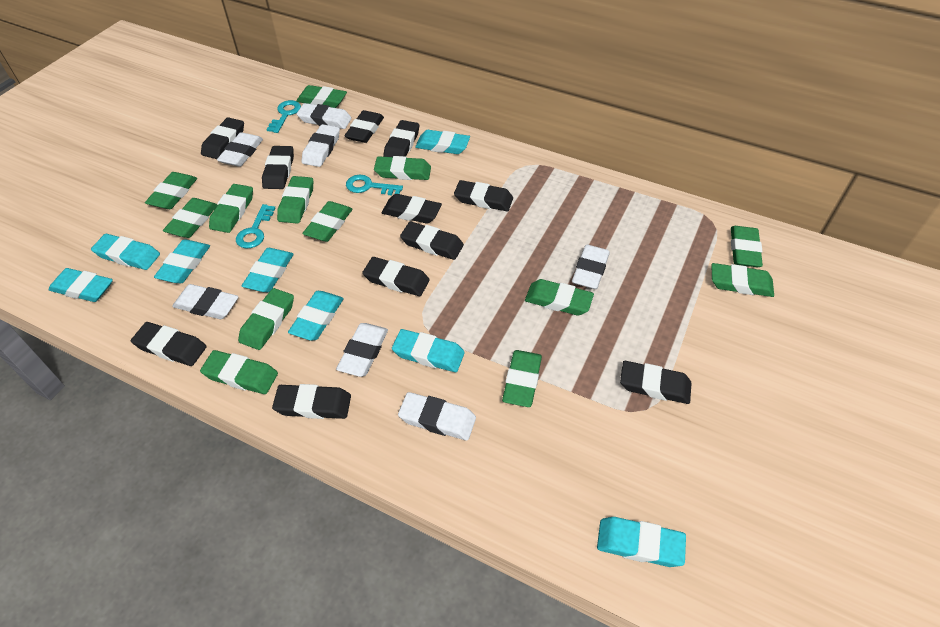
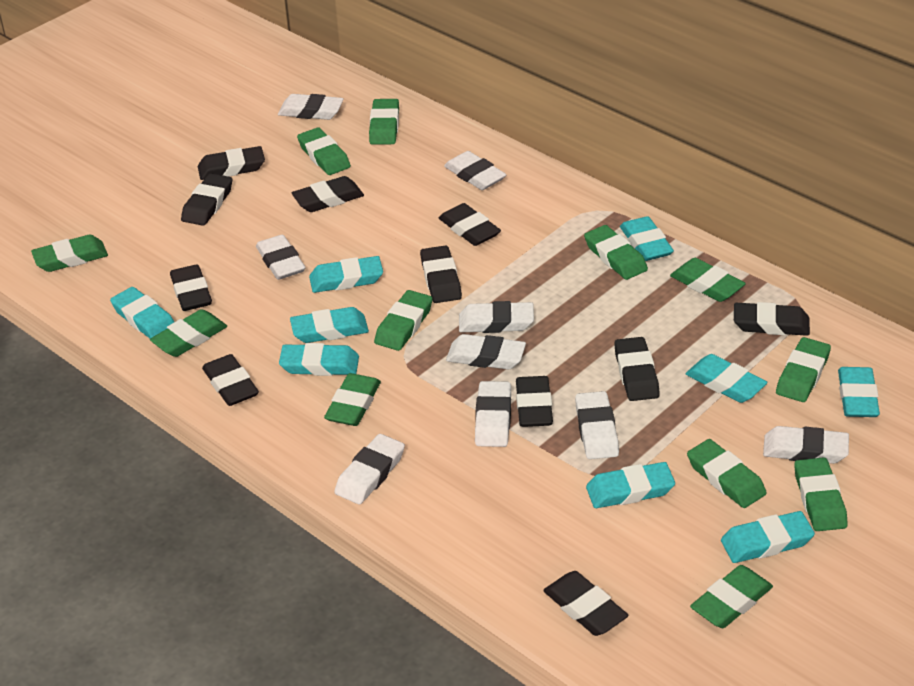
green eraser: [145,172,197,209] [163,198,217,238] [200,350,278,394] [209,184,253,233] [238,288,294,350] [277,176,313,224] [296,85,347,108] [302,201,352,242] [374,156,431,180] [502,350,542,407] [525,279,594,316] [711,263,774,297] [731,226,763,267] = 13 -> [31,235,108,272] [150,309,227,357] [297,127,351,175] [324,373,381,426] [369,99,399,145] [374,290,433,351] [584,225,648,280] [670,258,746,302] [687,439,767,508] [690,565,773,628] [776,337,831,402] [794,457,848,531] = 12
turquoise eraser: [49,268,113,302] [91,234,160,270] [154,239,210,283] [242,248,294,292] [288,291,344,340] [392,329,465,372] [415,130,470,154] [597,517,686,567] = 8 -> [110,287,174,338] [279,343,359,376] [290,307,369,343] [309,256,383,293] [586,462,675,508] [620,216,674,261] [686,354,768,403] [721,511,815,563] [838,367,880,417] = 9
turquoise key: [236,204,276,248] [266,100,301,133] [346,175,403,195] = 3 -> none = 0
white eraser: [172,284,239,319] [217,132,263,167] [297,103,352,129] [302,124,340,167] [336,323,388,377] [398,392,476,440] [572,245,610,289] = 7 -> [256,235,306,280] [278,94,344,120] [334,434,405,505] [444,151,507,190] [446,334,526,369] [459,301,534,333] [475,381,511,447] [575,391,619,459] [763,426,849,464] = 9

